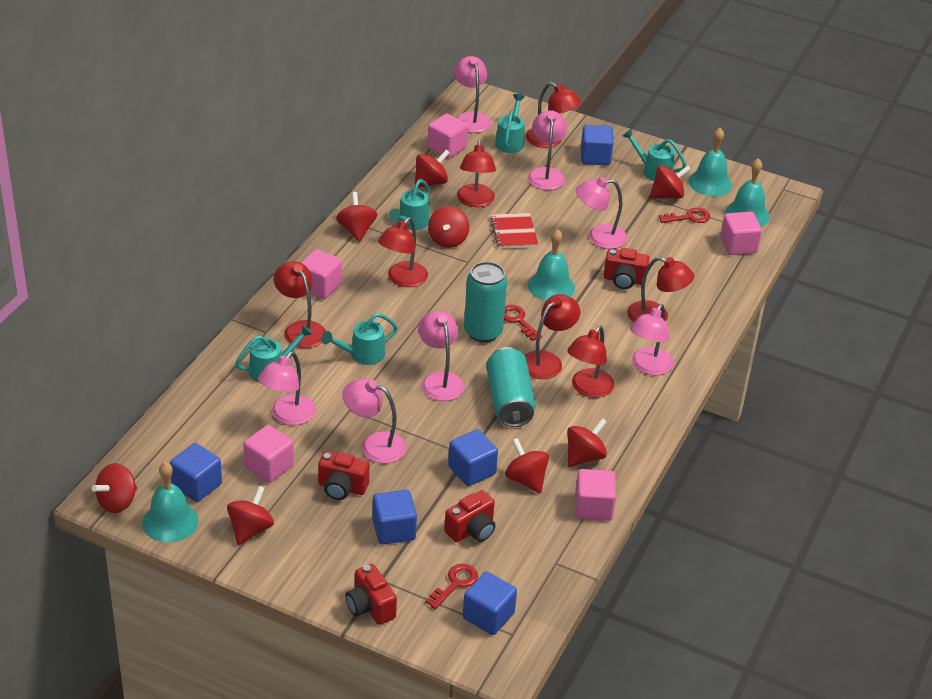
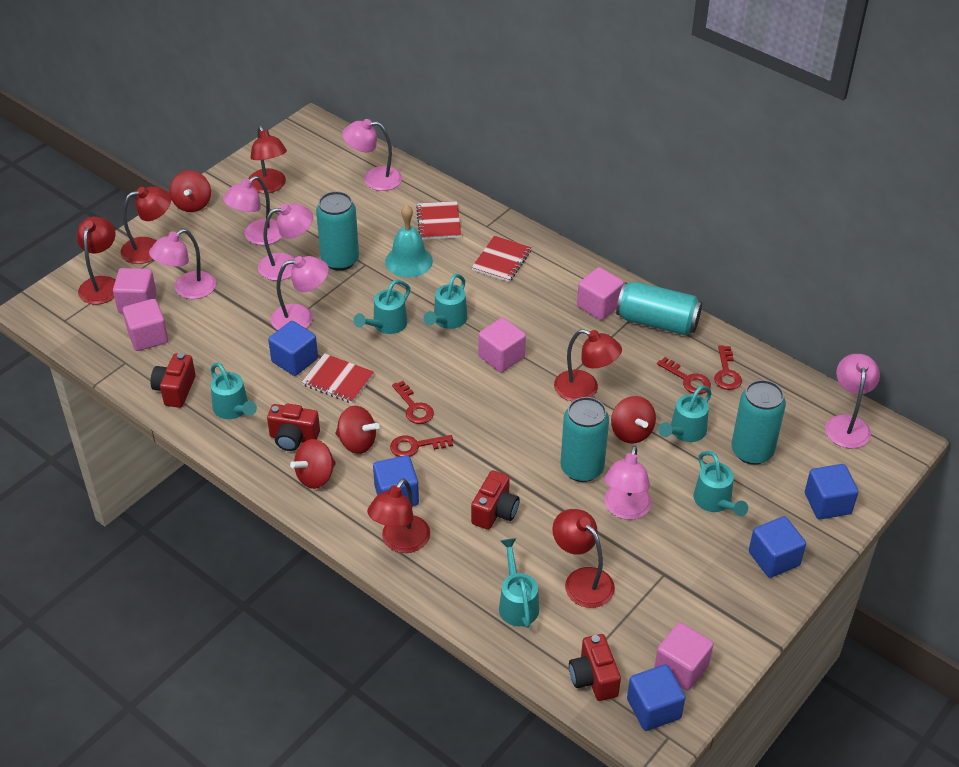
red key: [425,564,478,609] [504,305,542,341] [659,207,710,223] = 3 -> [390,435,453,457] [392,381,434,424] [657,357,711,394] [714,345,742,390] = 4
red lamp: [274,261,326,348] [378,218,428,287] [457,140,496,207] [525,294,580,379] [526,82,581,148] [567,326,614,398] [627,256,694,322] = 7 -> [76,217,116,304] [120,186,171,264] [248,126,287,193] [367,479,430,553] [552,509,615,608] [554,329,622,401] = 6
red notebook: [490,213,538,249] = 1 -> [302,353,374,403] [416,201,461,240] [472,236,532,282] = 3
red spinning top: [92,463,137,513] [227,486,274,545] [336,192,377,242] [414,149,450,188] [428,206,469,248] [505,438,549,494] [567,418,607,467] [650,165,691,199] = 8 -> [169,171,211,212] [290,439,336,489] [336,406,379,454] [611,396,656,443] = 4
turquoise bell: [142,462,198,543] [528,229,575,301] [689,128,732,196] [725,158,770,227] = 4 -> [385,205,433,278] = 1
turquoise can: [464,262,507,342] [486,347,536,427] = 2 -> [316,191,359,271] [560,397,609,482] [616,282,702,335] [731,380,786,465] = 4
turquoise watering can: [235,324,313,383] [322,313,398,365] [389,179,430,230] [495,94,525,153] [623,129,687,181] = 5 -> [211,362,257,419] [353,280,411,334] [423,274,468,329] [499,538,539,628] [658,385,712,442] [693,451,748,516] = 6

